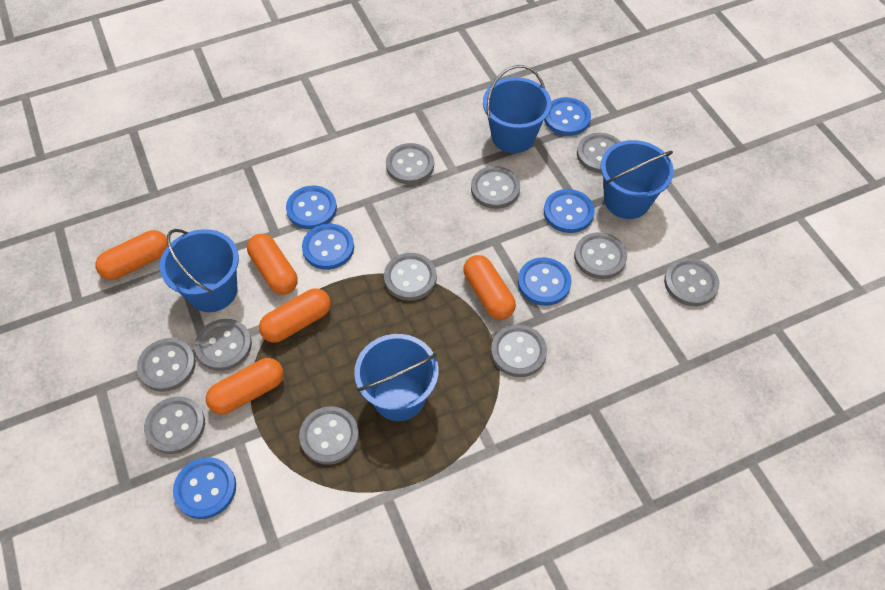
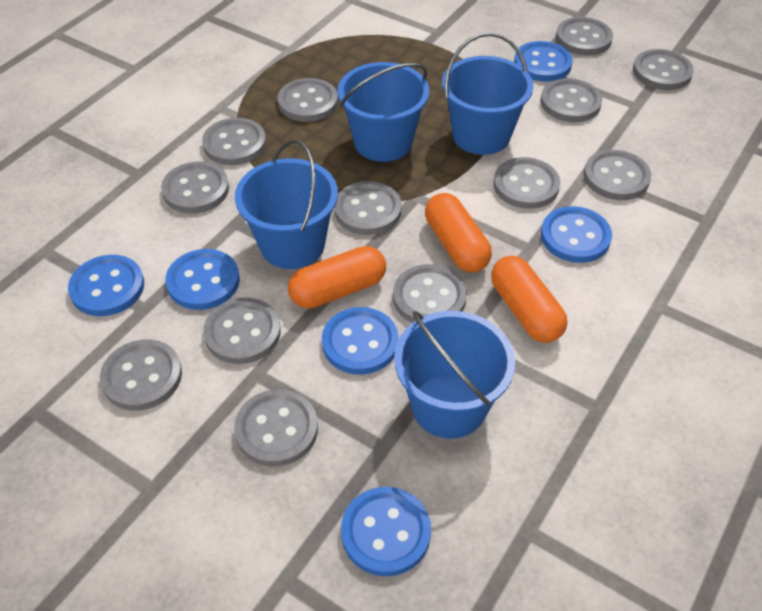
grey button: [137,338,196,392] [144,397,205,454] [194,319,252,371] [299,406,359,465] [384,253,437,301] [386,143,434,184] [471,166,520,209] [491,325,547,377] [574,232,627,279] [577,133,621,173] [664,258,719,306] = 11 -> [100,339,182,410] [161,162,229,213] [202,118,266,165] [203,298,281,364] [234,389,318,466] [278,78,338,122] [334,181,402,235] [393,264,467,323] [493,157,560,209] [541,78,602,122] [556,17,613,55] [584,150,651,200] [633,49,694,90] = 13
orange capsule: [95,230,168,280] [206,358,284,414] [247,234,298,295] [259,288,331,343] [463,255,516,320] = 5 -> [288,246,386,309] [425,193,492,272] [491,256,567,343] = 3

